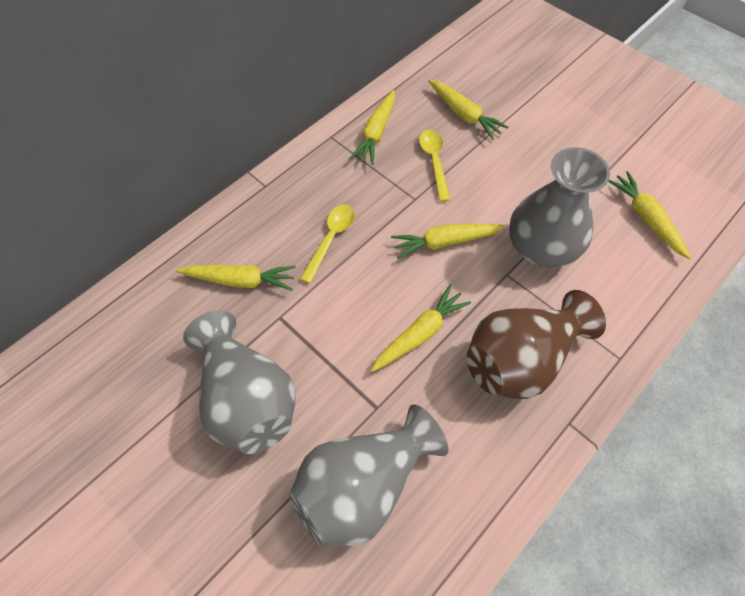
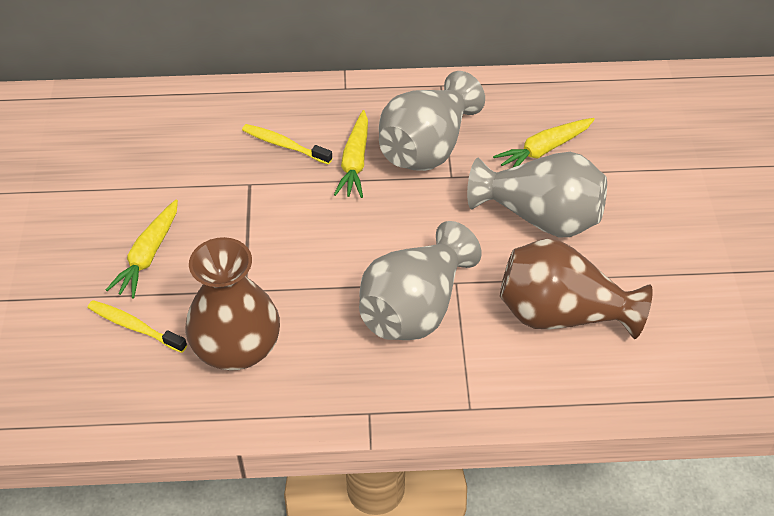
brown vase: [467,290,606,399] = 1 -> [185,237,280,371] [500,239,653,339] = 2
yellow carrot: [176,265,296,291] [350,90,395,165] [371,284,471,372] [391,224,505,259] [428,79,509,140] [608,171,691,259] = 6 -> [106,199,178,298] [334,110,368,198] [493,118,595,168] = 3
yellow spoon: [300,204,355,284] [419,129,450,202] = 2 -> none = 0
yellow toothbrush: none = 0 -> [88,300,187,353] [242,124,332,165] = 2

